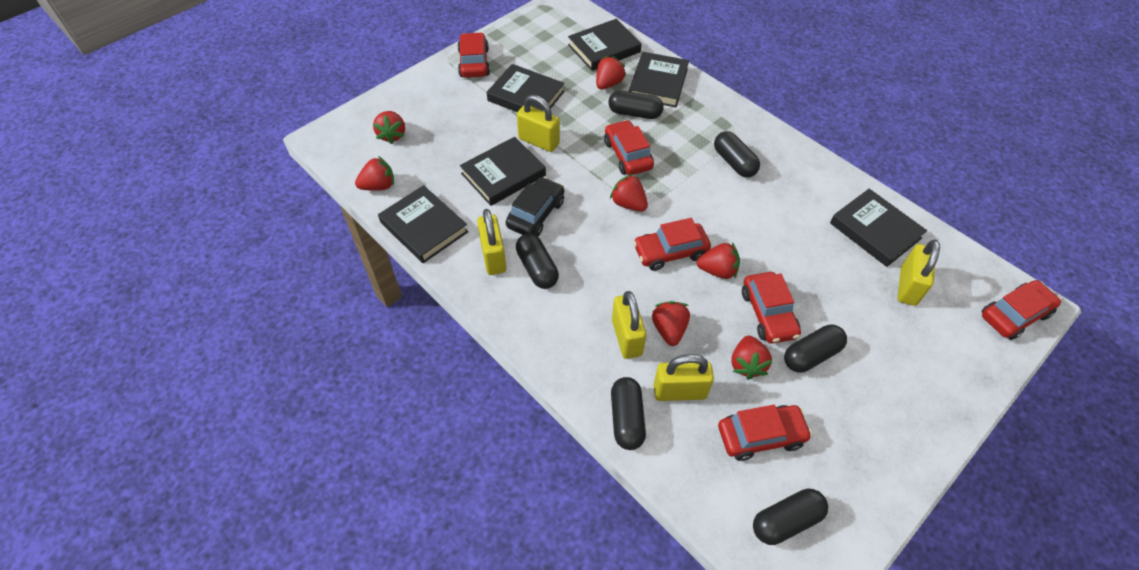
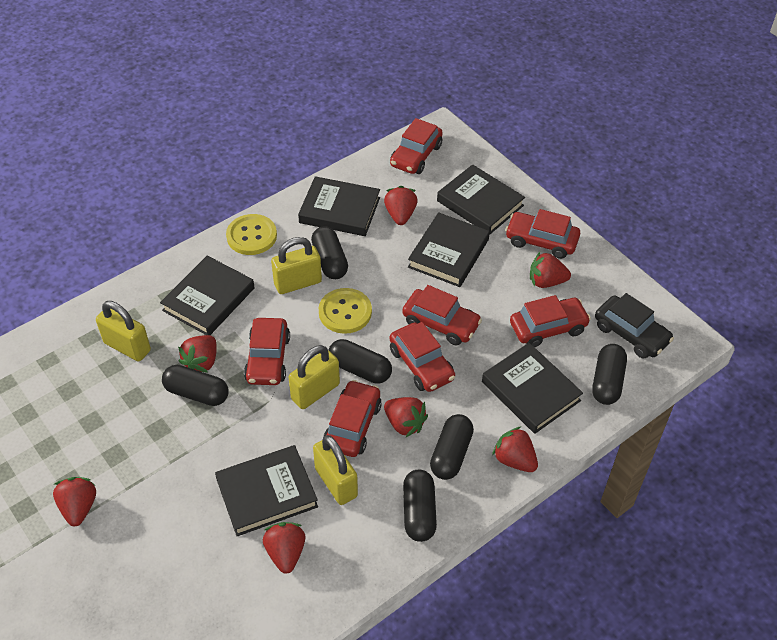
red car: [457,32,490,78] [604,120,654,175] [633,218,711,271] [718,405,812,461] [742,272,801,343] [981,280,1061,340] = 6 -> [244,318,290,385] [323,380,382,457] [390,118,443,174] [390,322,455,392] [402,285,482,345] [505,209,580,259] [510,295,591,347] = 7
yellow button: none = 0 -> [226,214,277,255] [319,288,372,334] = 2
yellow padlock: [477,209,506,275] [517,95,560,152] [612,291,646,359] [654,354,714,401] [897,240,940,306] = 5 -> [96,301,151,362] [271,237,322,294] [288,345,340,409] [313,435,358,505] = 4

